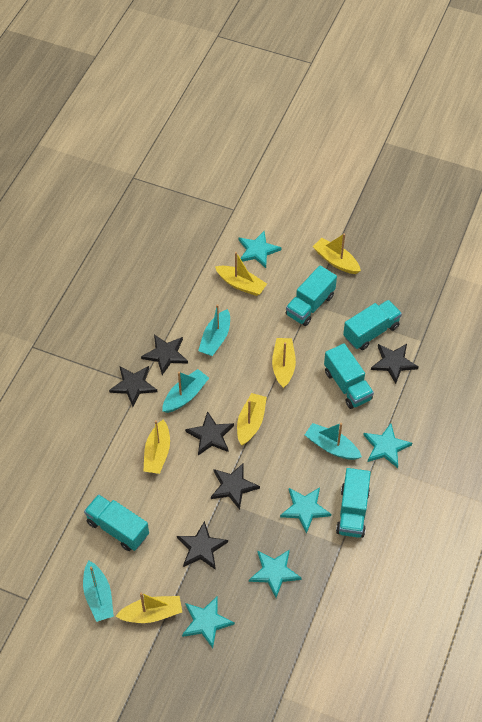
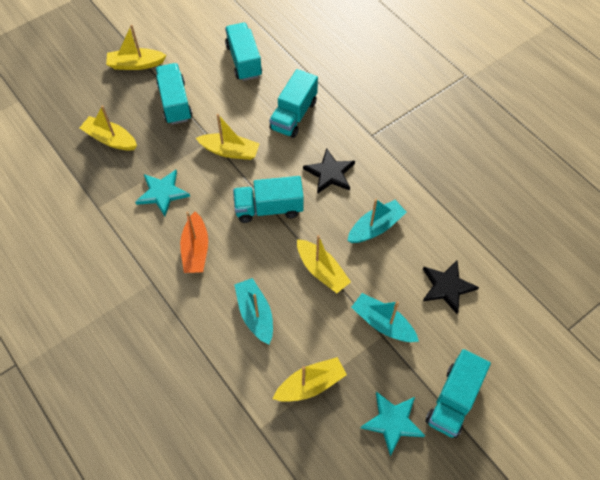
black star: [109,366,157,407] [141,334,188,375] [177,521,228,570] [185,411,234,456] [211,463,260,510] [371,344,419,384] = 6 -> [303,148,355,194] [423,260,479,314] = 2
orange boat: none = 0 -> [180,211,208,273] = 1
turquoise boat: [83,561,114,622] [162,369,209,413] [198,304,230,356] [305,423,362,460] = 4 -> [234,278,273,344] [347,199,407,243] [351,293,419,342] = 3
turquoise star: [182,596,235,648] [239,231,281,268] [249,549,302,598] [280,487,331,534] [364,423,412,468] = 5 -> [135,170,190,216] [360,392,425,456] = 2
yellow boat: [116,592,182,623] [144,419,170,474] [215,252,267,296] [237,393,267,445] [272,338,296,388] [313,233,361,274] = 6 -> [80,105,137,151] [106,25,167,70] [196,114,260,160] [273,357,347,402] [297,235,351,293] = 5

